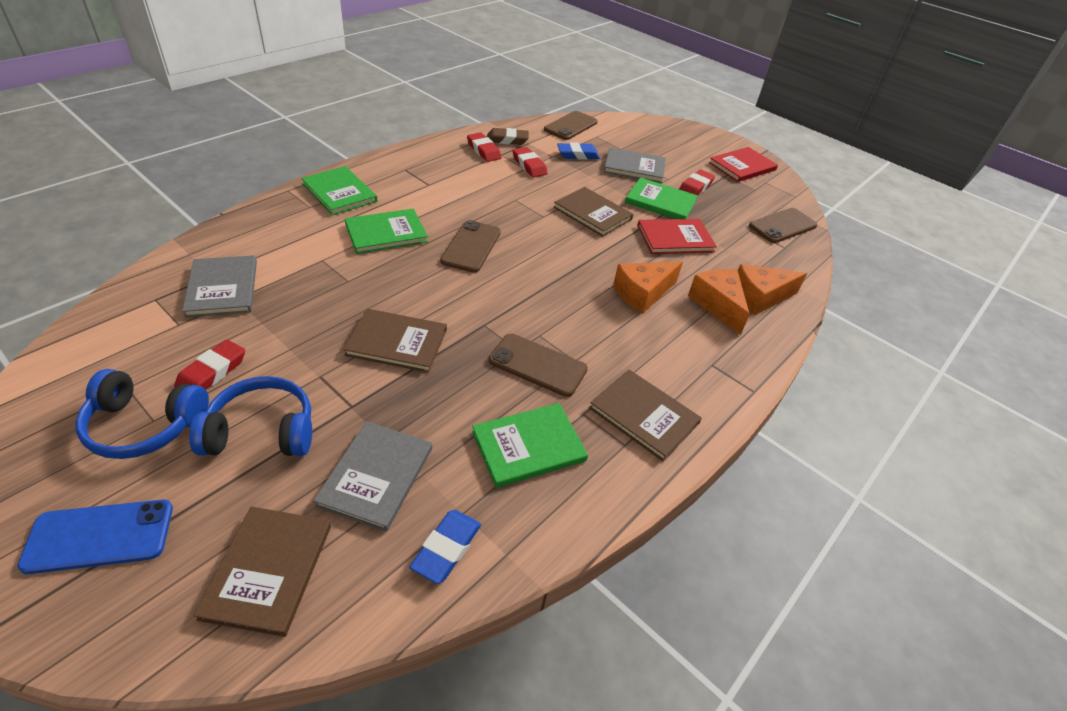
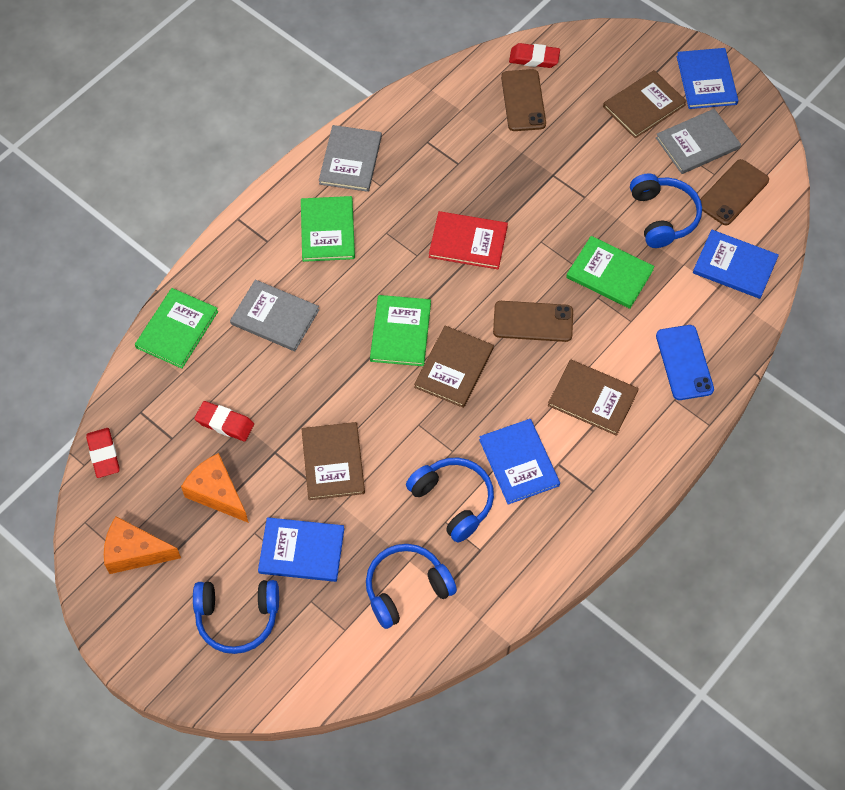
blue book: none = 0 -> [258,517,344,582] [479,419,560,505] [677,48,738,109] [693,230,779,299] = 4
blue eraser: [409,510,481,584] [557,142,600,160] = 2 -> none = 0
blue headphones: [75,369,209,459] [189,376,312,456] = 2 -> [193,580,279,654] [366,544,457,629] [406,458,494,543] [630,173,702,248] = 4
brown eraser: [487,128,529,145] = 1 -> none = 0
brown phone: [440,220,501,273] [489,334,588,397] [544,111,598,140] [749,208,817,243] = 4 -> [493,301,573,342] [501,69,546,131] [700,159,769,225] = 3
orange cheese: [613,261,683,314] [688,269,750,335] [738,264,807,315] = 3 -> [104,516,181,574] [181,453,249,523] = 2
red book: [637,219,717,254] [709,147,778,182] = 2 -> [429,211,508,269] = 1
red eraser: [174,339,245,389] [467,132,502,162] [512,147,548,177] [679,170,715,195] = 4 -> [86,428,120,478] [194,401,254,441] [509,43,560,68] = 3

